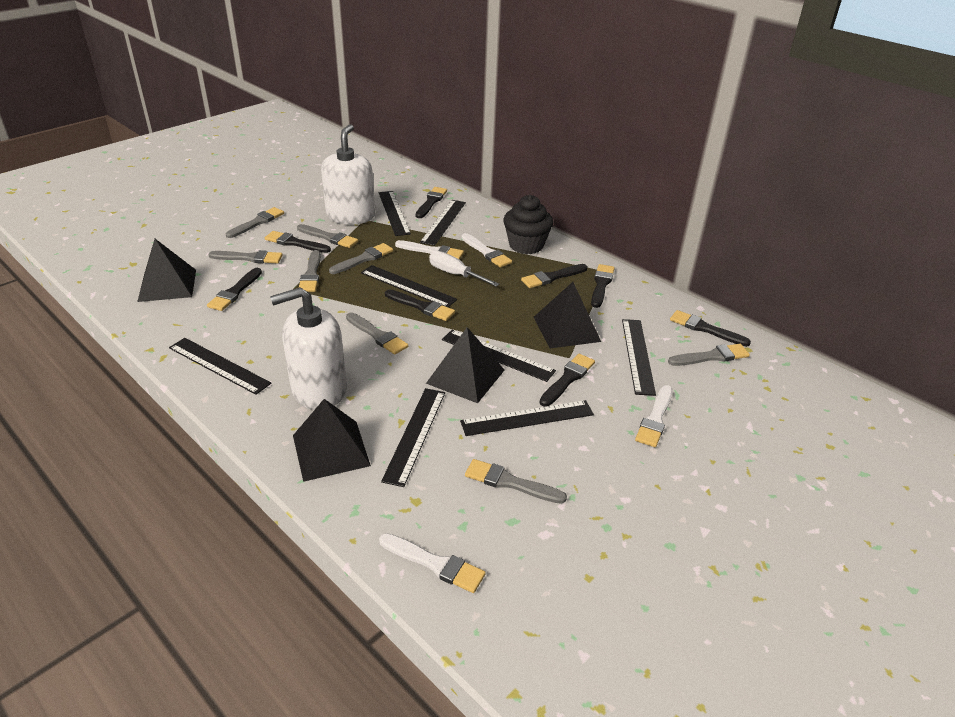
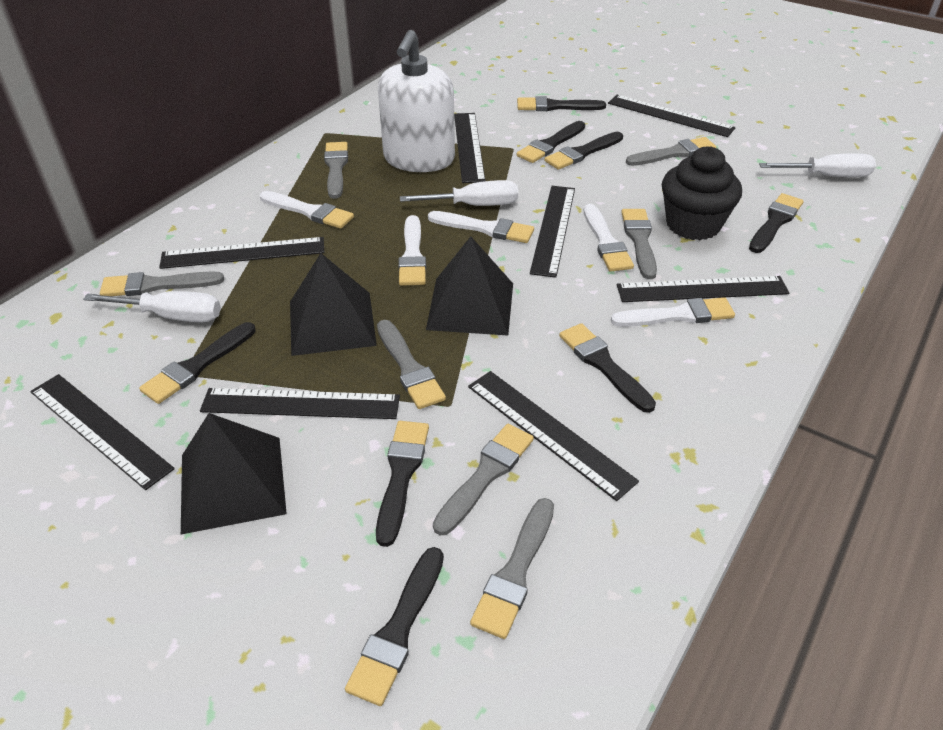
black pyramid: [137,239,196,302] [293,399,371,482] [426,327,504,403] [534,282,601,348] = 4 -> [181,413,287,534] [290,253,377,356] [426,236,513,335] = 3
grey brush: [208,250,283,263] [226,207,284,238] [297,224,358,248] [299,250,321,292] [329,243,393,274] [346,312,408,355] [465,459,567,504] [668,344,750,366] = 8 -> [100,271,224,296] [324,142,348,199] [377,320,446,409] [433,424,534,535] [470,498,554,639] [621,209,657,279] [626,137,716,166] = 7
white brush: [379,533,486,593] [395,240,464,260] [461,233,512,268] [635,385,673,447] = 4 -> [260,191,354,229] [398,215,426,286] [428,211,534,243] [584,204,634,272] [611,297,735,327] = 5
white screwdriver: [429,251,499,287] = 1 -> [83,291,221,322] [400,180,518,206] [759,153,876,177] = 3
white soap dispenser: [270,287,347,410] [321,124,375,224] = 2 -> [378,30,455,172] = 1

